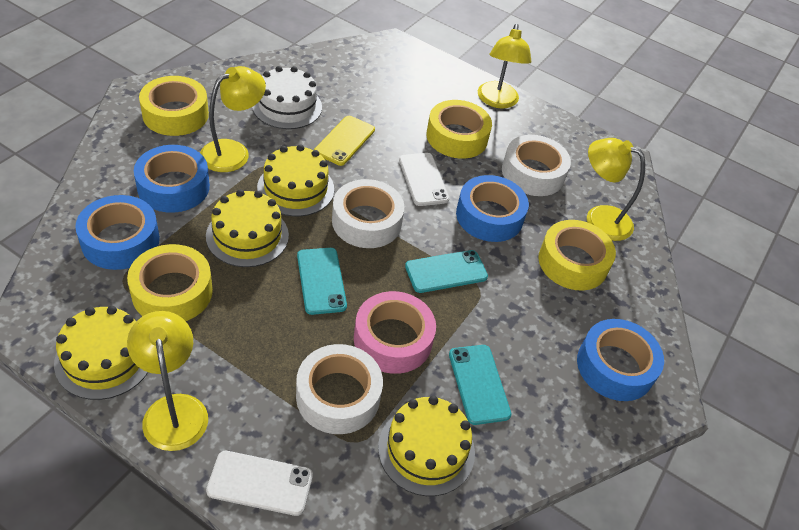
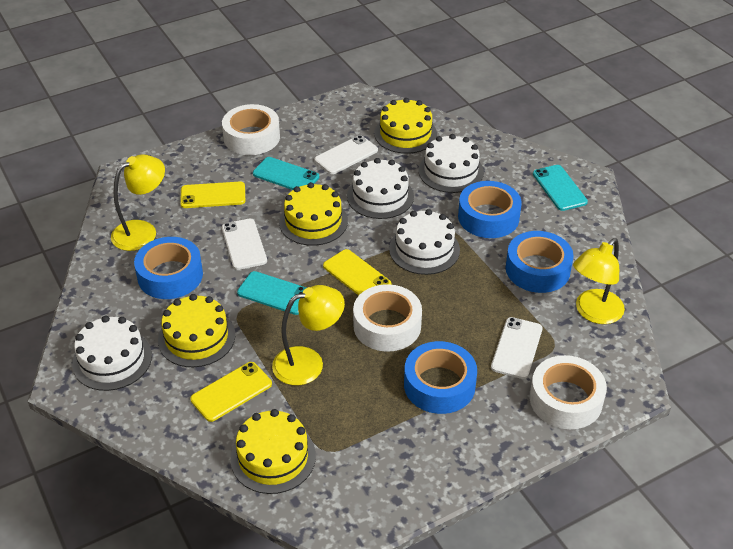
pink tape: [354,291,436,374] = 1 -> none = 0
white cake: [252,66,322,129] = 1 -> [72,316,152,391] [347,158,414,219] [389,209,460,275] [419,134,484,193] = 4
white phone: [206,451,313,516] [399,153,449,206] = 2 -> [222,219,267,270] [314,135,378,174] [491,317,543,379] = 3
yellow lamp: [127,311,208,451] [200,66,266,172] [478,24,531,109] [587,138,645,241] = 4 -> [111,154,165,251] [272,285,345,385] [573,238,625,324] = 3
yellow phone: [314,116,375,166] = 1 -> [180,182,245,208] [190,362,272,422] [323,249,391,296] = 3
yellow tape: [127,244,213,321] [139,76,209,136] [426,100,492,159] [538,220,616,291] = 4 -> none = 0

